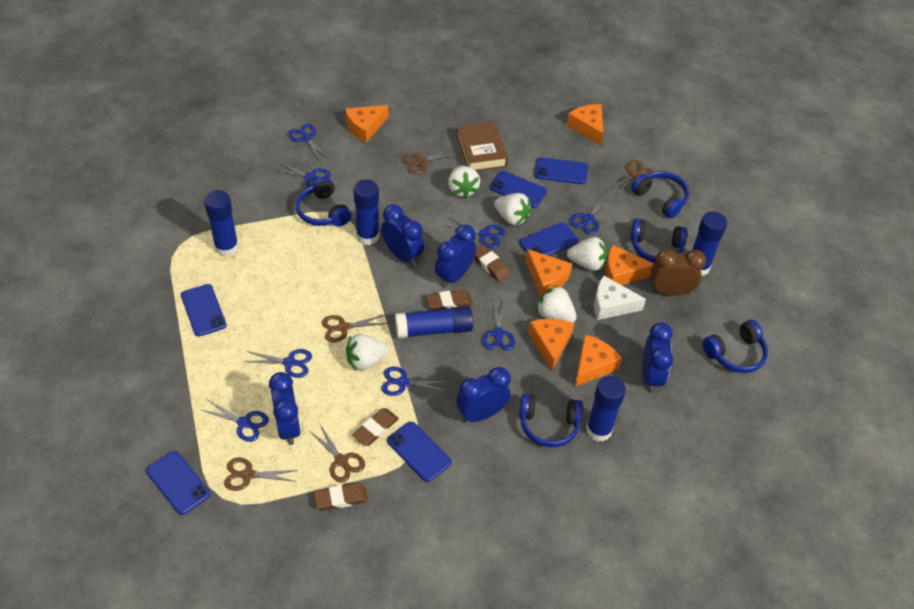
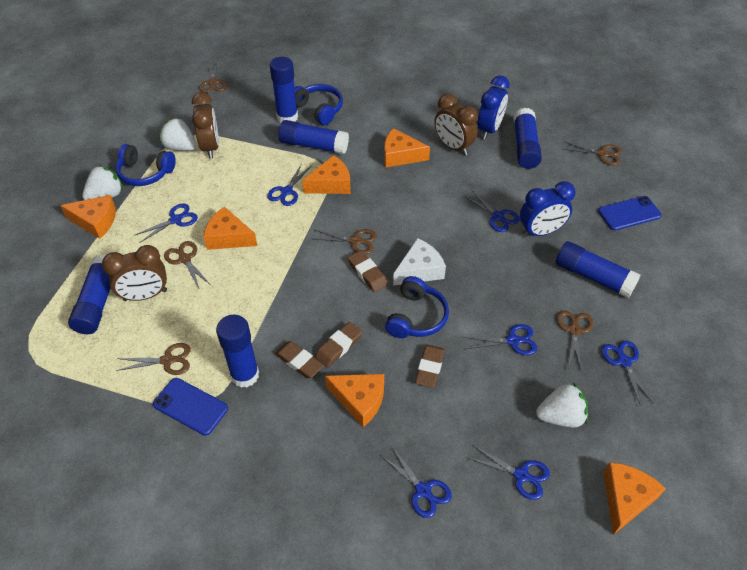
blue clock: [269,372,301,445] [381,204,424,266] [435,224,476,288] [456,367,511,423] [642,322,673,393] = 5 -> [478,76,510,140] [520,181,575,237] = 2
blue glue stick: [204,190,239,257] [353,179,379,245] [395,306,473,338] [586,376,626,441] [692,211,727,276] = 5 -> [68,255,110,334] [216,315,259,388] [270,57,298,123] [278,120,349,154] [513,108,542,169] [556,241,641,298] = 6
blue headphones: [296,177,351,227] [519,394,583,447] [631,171,689,218] [631,219,688,263] [703,320,768,373] = 5 -> [116,144,176,186] [295,84,343,125] [385,276,449,338] = 3
blue phone: [146,451,210,515] [181,284,227,337] [387,421,452,482] [490,171,547,208] [519,222,578,256] [534,157,588,184] = 6 -> [153,378,228,436] [598,196,662,231] = 2
blue scissors: [202,400,269,442] [243,349,312,378] [273,162,331,187] [288,124,328,163] [381,367,449,396] [446,218,505,248] [482,300,515,350] [570,193,612,234] = 8 -> [135,204,198,243] [267,163,311,206] [381,447,452,518] [464,191,520,232] [464,324,537,355] [468,445,550,500] [601,341,653,406] = 7
brown book: [456,122,508,171] = 1 -> none = 0
brown clock: [651,249,706,296] = 1 -> [102,245,167,301] [192,92,219,159] [434,94,478,155] = 3
brown scissors: [224,458,298,491] [310,423,365,483] [322,315,388,342] [402,148,459,174] [607,160,654,195] = 5 -> [116,343,191,375] [164,241,211,288] [200,61,227,93] [314,229,377,254] [557,310,593,372] [564,142,622,165] = 6
white strawberry: [346,334,389,371] [448,165,480,199] [494,193,531,226] [536,285,577,323] [567,237,607,271] = 5 -> [82,165,123,200] [160,118,196,151] [536,383,588,427] = 3

